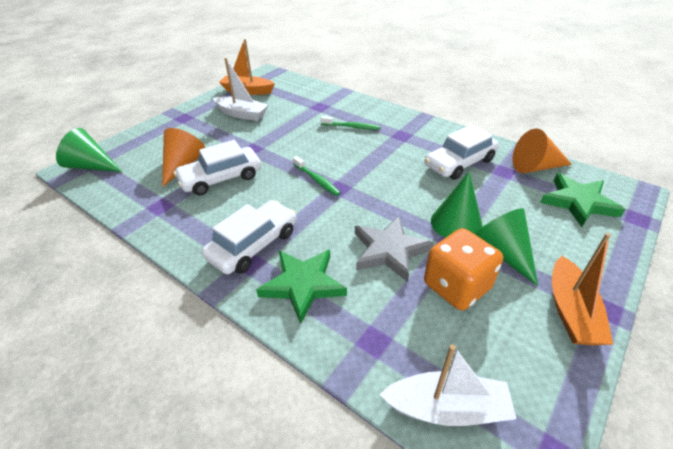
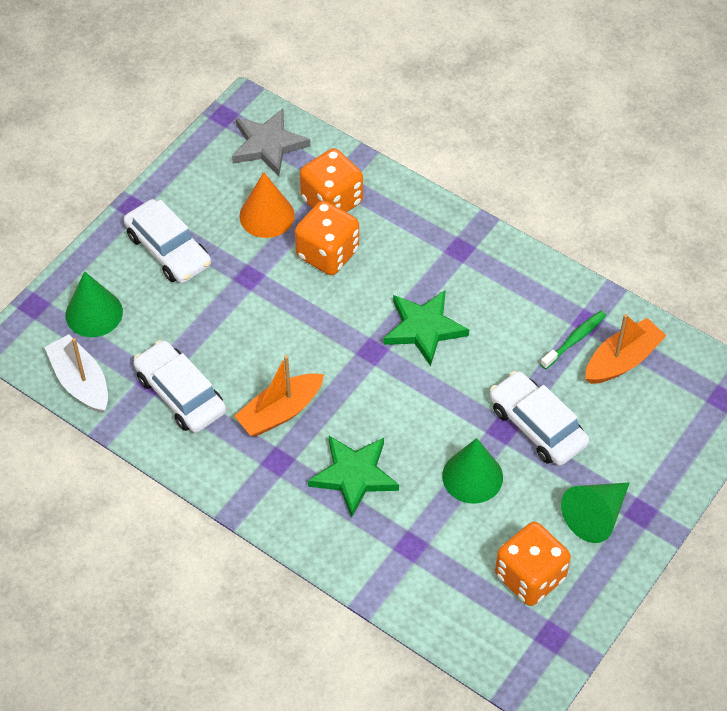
green toothbrush: [293,156,341,196] [321,116,381,130] = 2 -> [540,310,607,369] = 1
orange cone: [162,128,205,187] [512,129,572,173] = 2 -> [239,172,295,238] = 1
orange dice: [424,228,503,310] = 1 -> [295,201,359,275] [300,148,363,212] [495,522,571,606] = 3
white boat: [213,58,268,121] [379,344,516,426] = 2 -> [44,334,108,413] = 1

